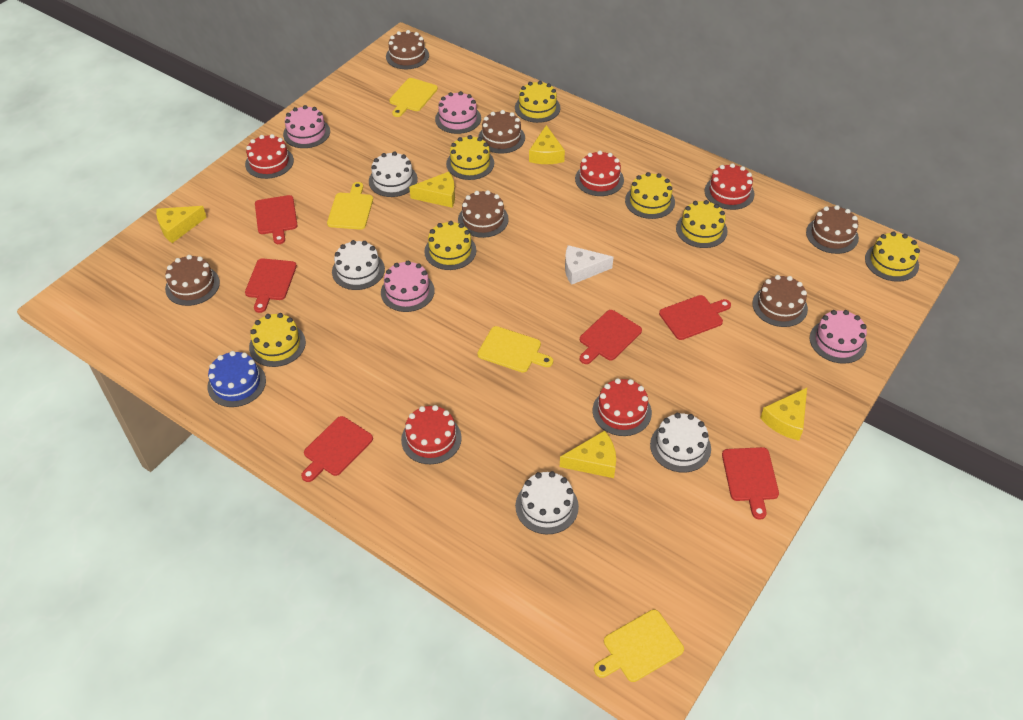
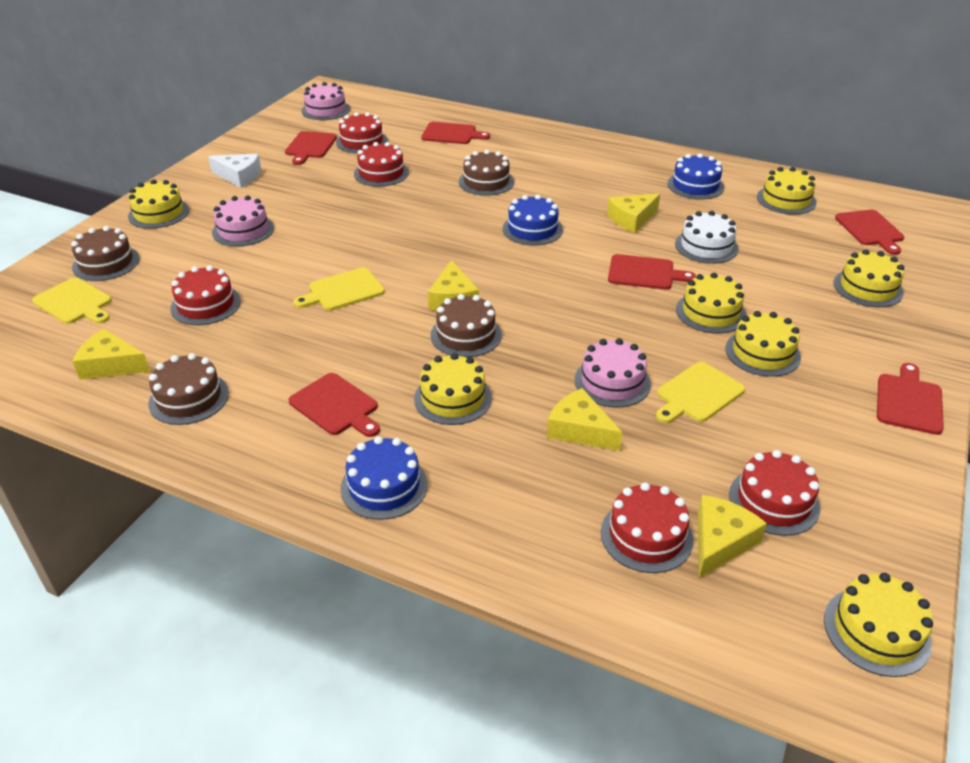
blue cake: [207,351,266,407] = 1 -> [341,436,428,520] [503,195,563,245] [667,153,724,200] = 3
brown cake: [165,255,220,306] [386,30,429,69] [458,190,509,238] [478,110,525,154] [752,275,808,327] [806,205,859,254] = 6 -> [71,226,140,281] [148,353,229,425] [431,294,502,357] [459,150,514,196] = 4
pink cake: [283,105,330,148] [381,261,434,312] [435,91,481,134] [810,310,867,364] = 4 -> [212,195,274,247] [301,82,350,120] [574,338,651,408] = 3
white cake: [332,240,385,290] [369,151,418,197] [515,471,579,534] [650,413,711,473] = 4 -> [675,211,738,264] = 1
yellow cutting board: [327,182,373,230] [389,78,438,117] [477,326,553,373] [594,609,684,682] = 4 -> [32,277,112,324] [293,267,385,311] [656,362,745,423] = 3

